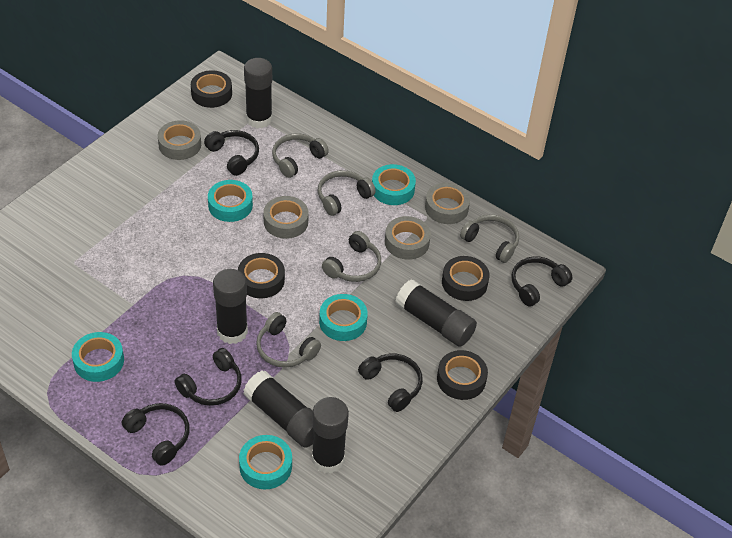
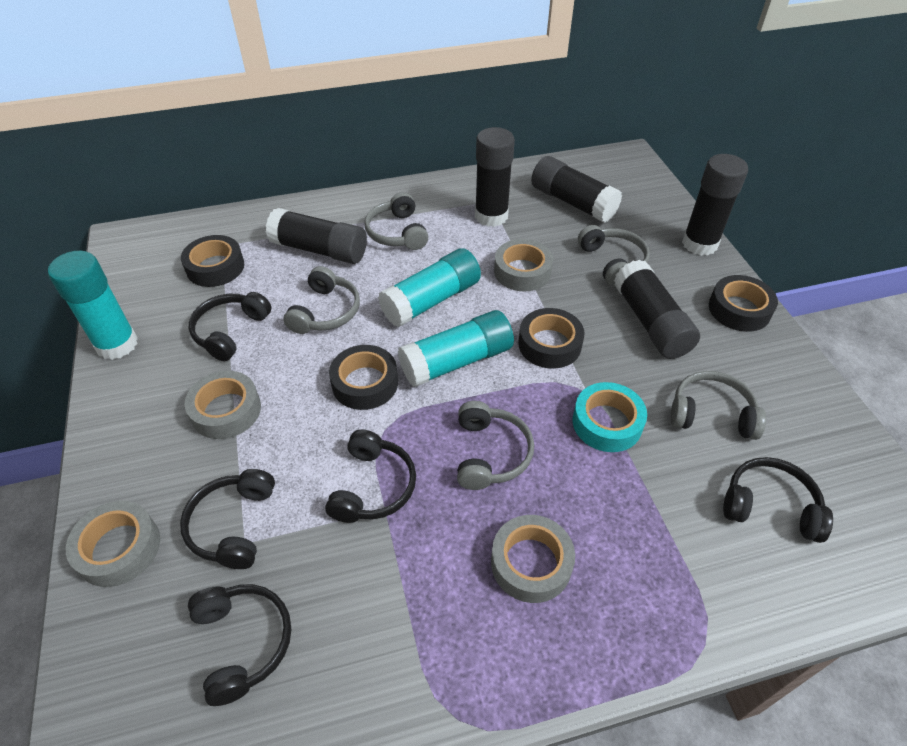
turquoise glue stick: none = 0 -> [48,251,138,360] [378,248,481,327] [398,310,514,387] = 3
turquoise tape: [72,332,124,382] [208,180,253,222] [239,435,292,490] [319,294,368,341] [372,164,416,205] = 5 -> [573,382,647,452] = 1

